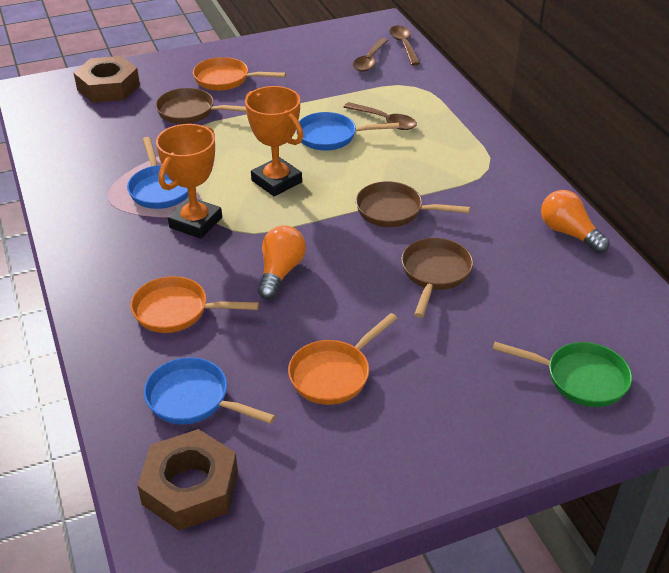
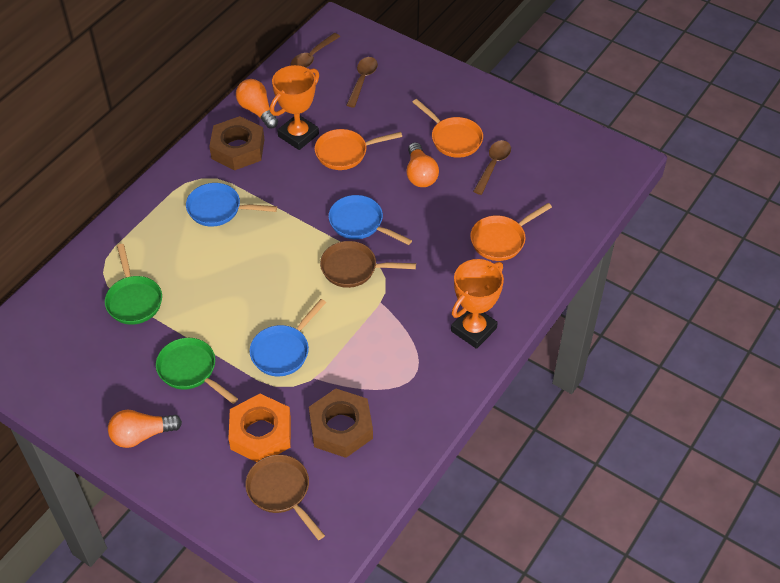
brown pan: [155,88,246,124] [356,181,470,227] [401,238,473,318] = 3 -> [245,454,325,540] [320,241,416,288] = 2
green pan: [493,342,632,407] = 1 -> [105,244,162,325] [156,338,238,404] = 2
orange light bulb: [258,226,306,300] [541,190,610,253] = 2 -> [108,409,182,448] [236,79,278,129] [406,142,439,187] = 3
orange nut: none = 0 -> [228,394,291,462] = 1

